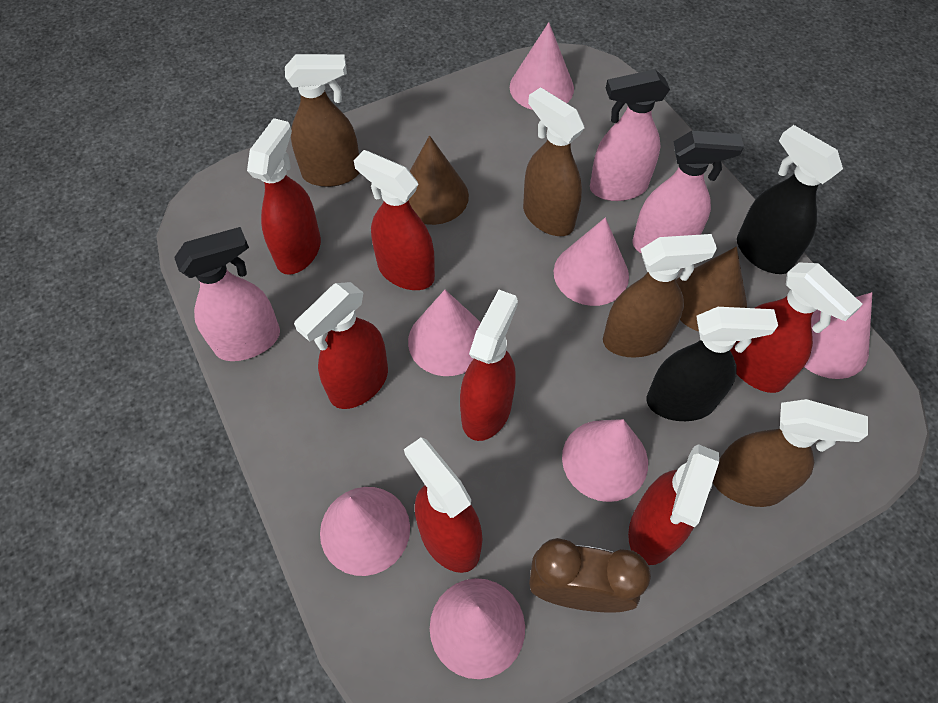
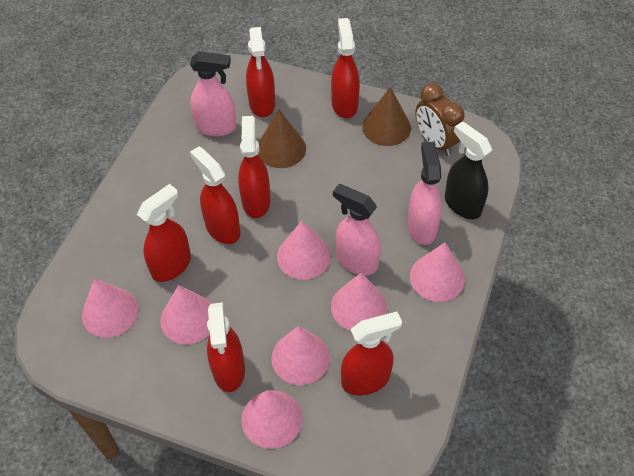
black spray bottle: [646,307,778,421] [737,125,843,274] = 2 -> [445,121,492,219] = 1
brown spray bottle: [285,54,360,187] [523,87,585,236] [603,234,717,358] [713,399,868,507] = 4 -> none = 0

